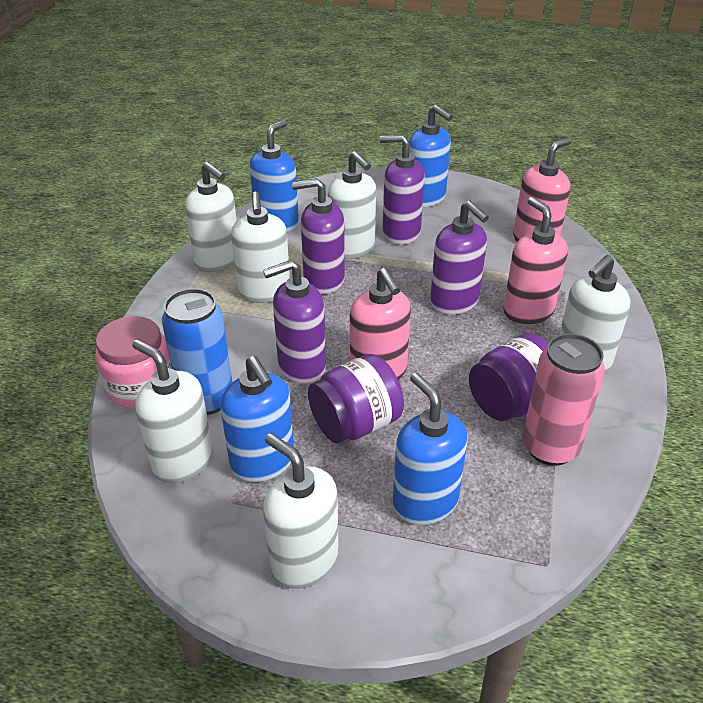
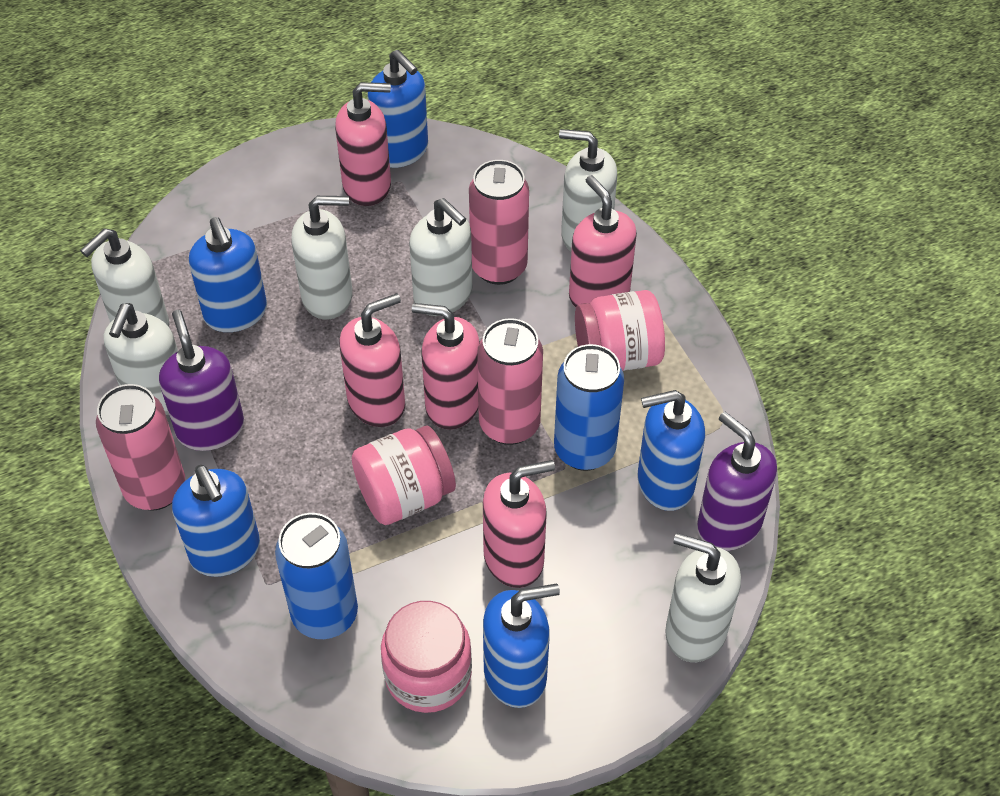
blue can: [162,288,232,415] = 1 -> [275,513,358,639] [554,344,624,471] = 2
blue soap dispenser: [221,356,294,482] [249,120,299,232] [393,373,468,525] [409,105,453,207] = 4 -> [172,465,260,577] [189,217,267,332] [367,50,428,168] [483,584,560,708] [637,390,705,511] = 5
pink can: [522,334,605,466] = 1 -> [96,384,185,511] [469,160,529,285] [477,318,543,445] = 3
pink jar: [95,316,172,409] = 1 -> [352,425,456,525] [381,601,472,713] [575,290,665,371] = 3
pink soap dispenser: [350,268,411,380] [503,197,568,324] [513,137,572,242] = 3 -> [335,82,391,206] [339,293,405,427] [412,303,480,430] [483,460,555,588] [569,175,637,307] = 5
purple jar: [308,354,404,443] [469,333,549,421] = 2 -> none = 0
purple soap dispenser: [263,260,326,384] [292,178,345,294] [380,135,425,245] [430,201,489,315] = 4 -> [159,310,244,451] [697,412,777,551] = 2

